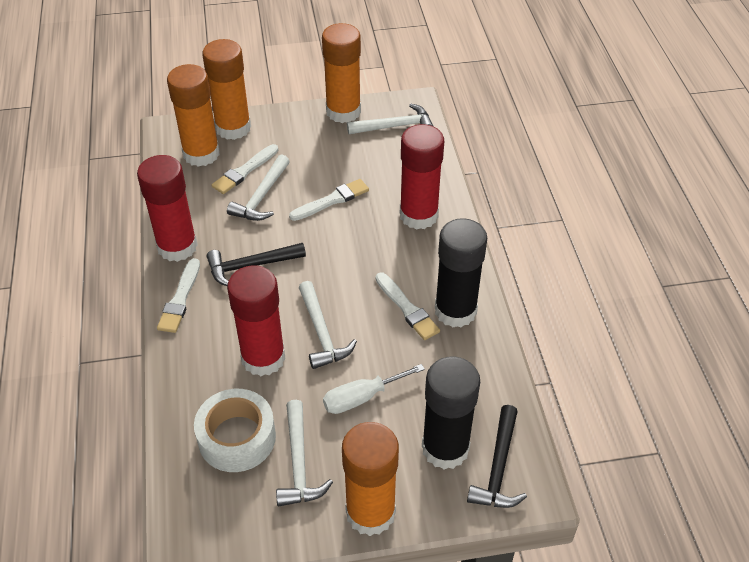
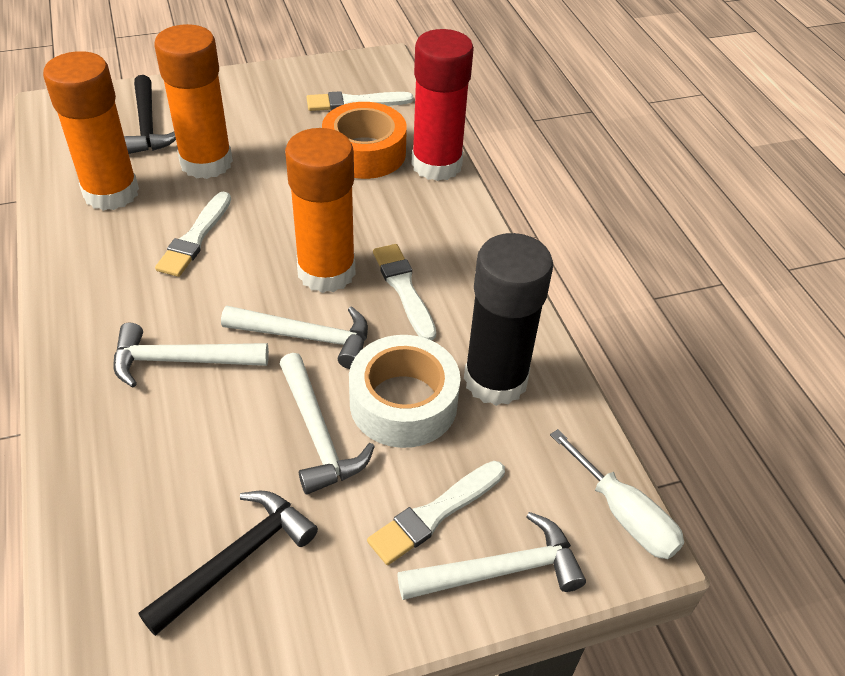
black glue stick: [422,357,480,470] [435,218,487,327] = 2 -> [464,233,553,406] = 1
orange glue stick: [167,64,220,167] [202,39,251,140] [322,23,361,123] [342,422,399,536] = 4 -> [43,51,139,211] [154,24,233,179] [285,128,355,293] = 3
orange tape: none = 0 -> [322,102,407,179] = 1
red glue stick: [137,155,198,262] [227,265,286,376] [400,124,444,230] = 3 -> [411,29,474,181] = 1

